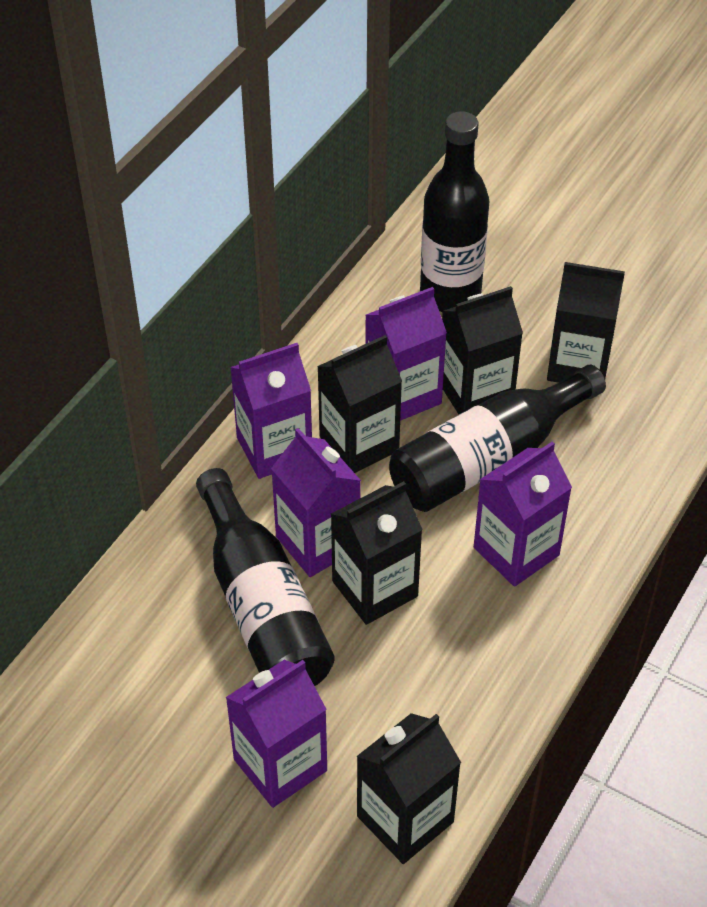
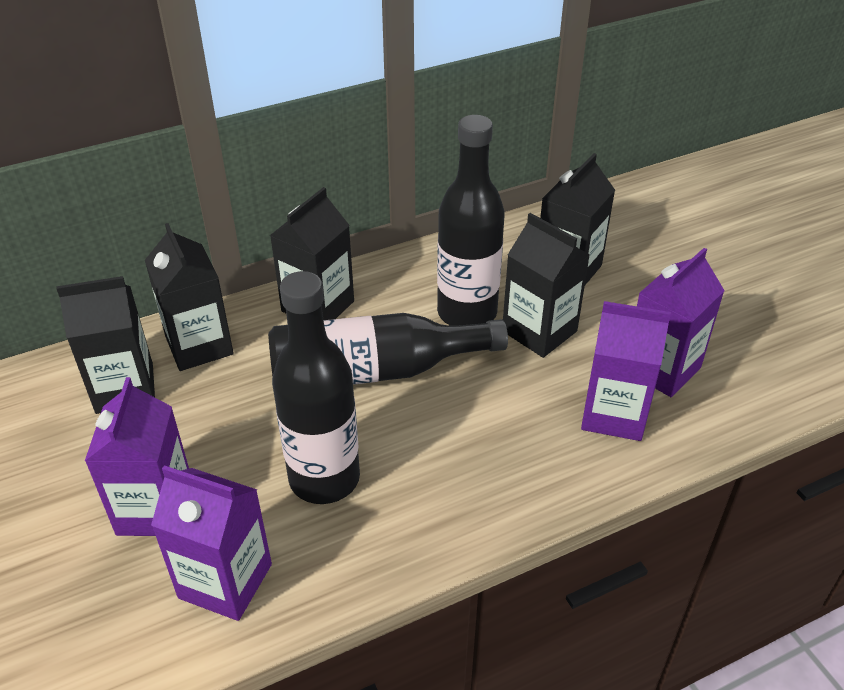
purple carton: [226,660,327,808] [230,343,312,479] [271,428,361,577] [365,287,447,421] [474,441,572,587] = 5 -> [85,377,189,536] [151,465,272,621] [581,301,671,441] [637,248,725,397] = 4

